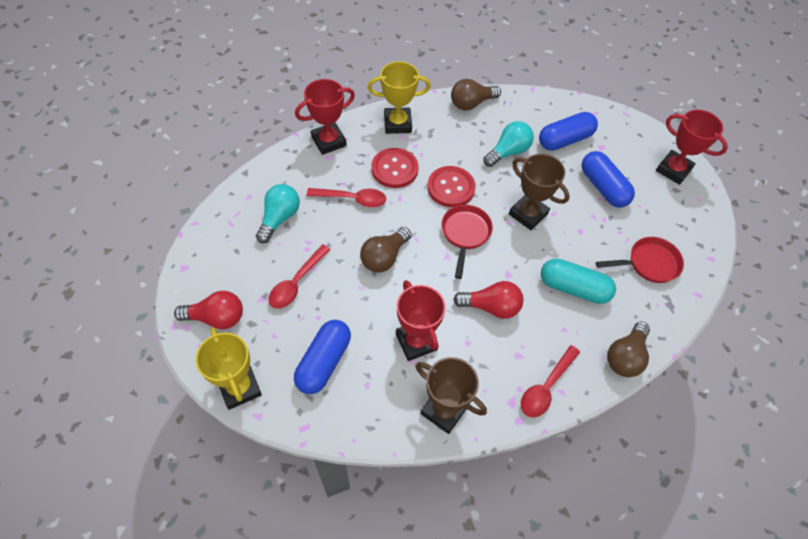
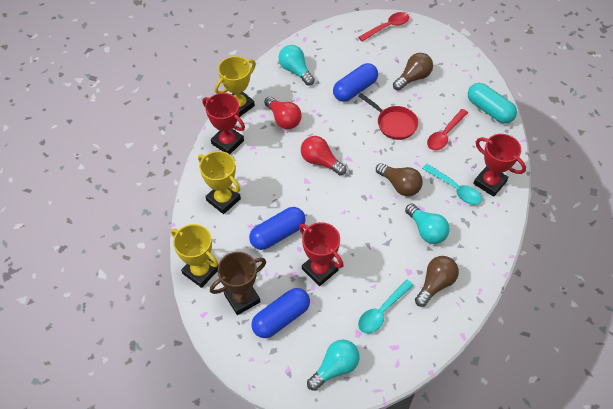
brown trophy: [415,357,487,434] [509,154,570,230] = 2 -> [210,252,266,315] = 1
red button: [371,148,419,188] [427,166,476,207] = 2 -> none = 0
red pan: [441,205,493,279] [596,237,684,283] = 2 -> [358,93,418,140] = 1
red spoon: [268,244,331,309] [307,188,386,207] [521,345,580,417] = 3 -> [358,12,409,42] [427,109,468,150] = 2
turquoise light bulb: [256,184,300,243] [483,121,534,167] = 2 -> [279,45,315,86] [307,340,360,391] [405,204,450,244] = 3
turquoise spoon: none = 0 -> [358,279,414,334] [422,164,482,205] = 2
yellow trophy: [195,327,262,410] [368,61,431,134] = 2 -> [171,224,219,288] [198,151,241,214] [215,56,256,117] = 3

